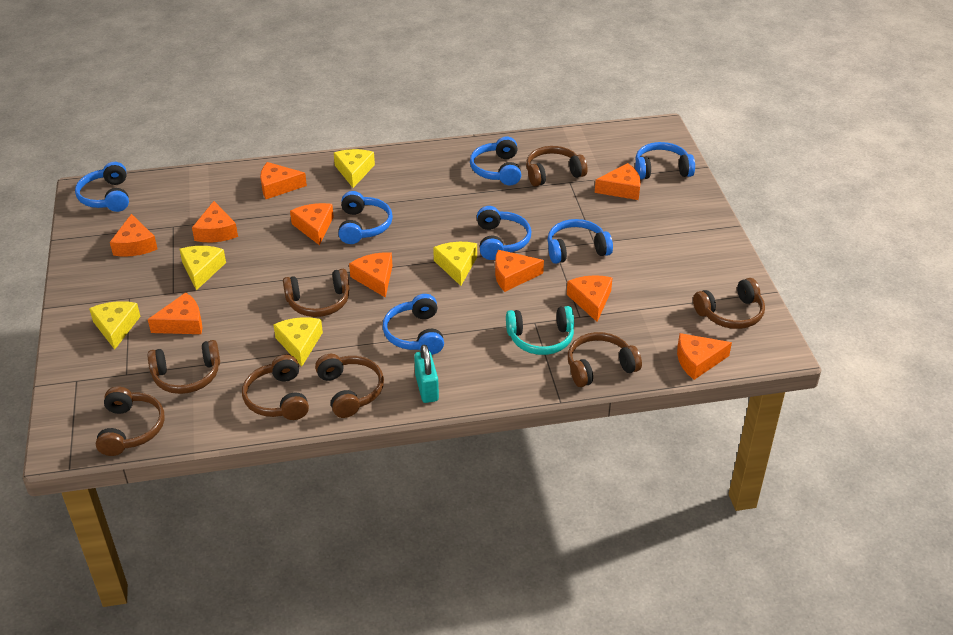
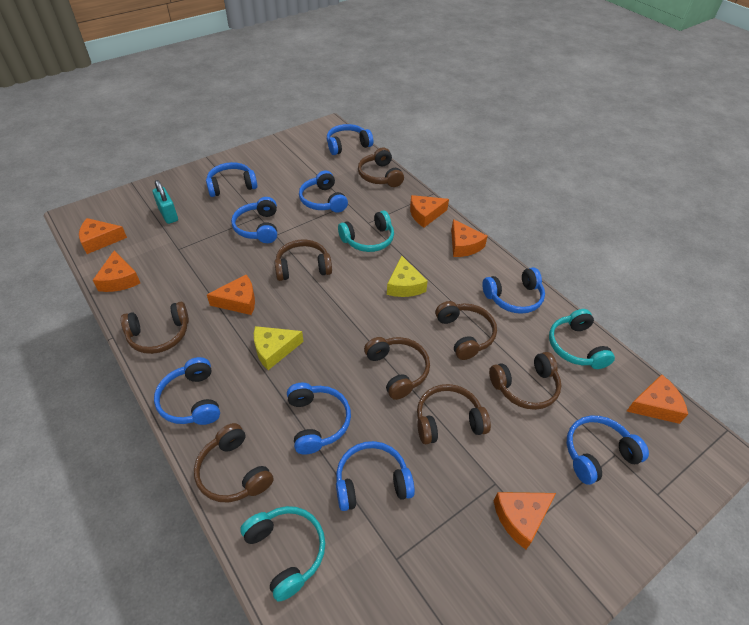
blue headphones: [75,162,129,212] [338,191,393,244] [383,294,444,355] [470,136,521,185] [477,206,531,260] [547,219,613,264] [635,142,695,179] = 7 -> [154,357,220,425] [206,162,257,197] [231,197,277,243] [287,383,351,454] [299,170,348,213] [327,124,373,155] [336,441,415,511] [482,267,545,314] [567,416,649,485] = 9
orange cheese: [110,214,158,257] [148,293,202,334] [192,201,238,242] [260,162,307,199] [290,203,334,245] [349,252,392,298] [495,250,544,292] [567,275,612,322] [595,163,641,200] [677,333,732,380] = 10 -> [79,218,127,254] [93,250,140,292] [207,275,255,315] [410,195,449,228] [451,219,488,257] [493,492,556,550] [627,374,688,424] = 7
turquoise headphones: [506,306,574,355] = 1 -> [240,506,325,602] [338,210,394,252] [549,309,615,369] = 3
yellow cheese: [89,301,141,350] [179,246,226,290] [273,317,323,366] [334,149,375,188] [433,242,477,286] = 5 -> [254,326,303,370] [387,256,428,297] = 2

